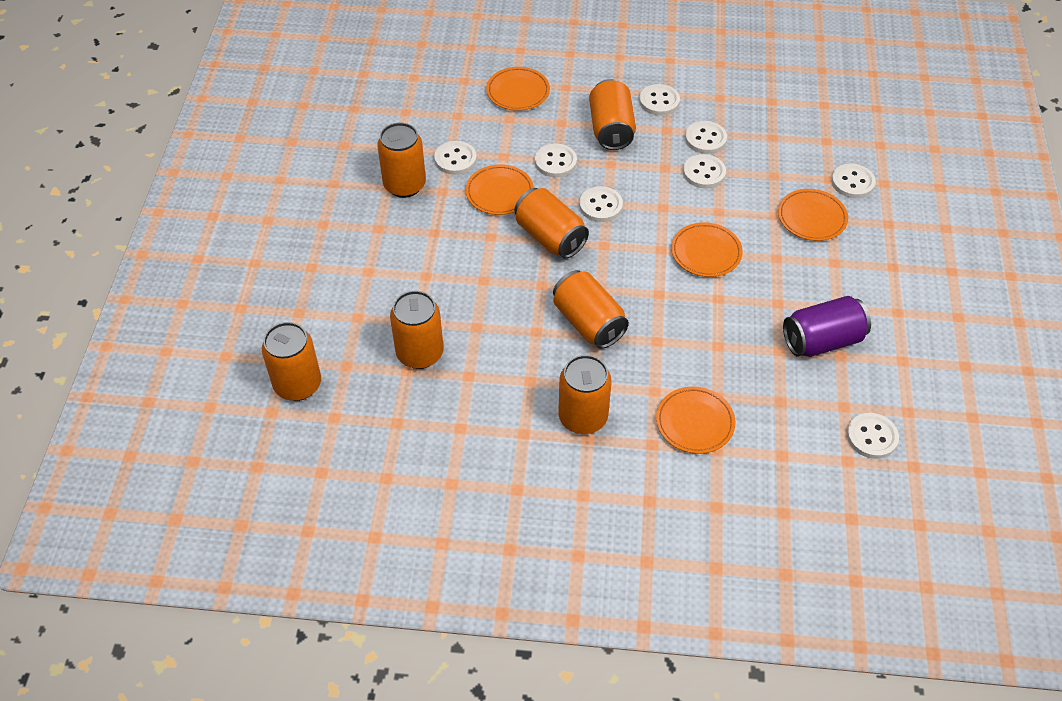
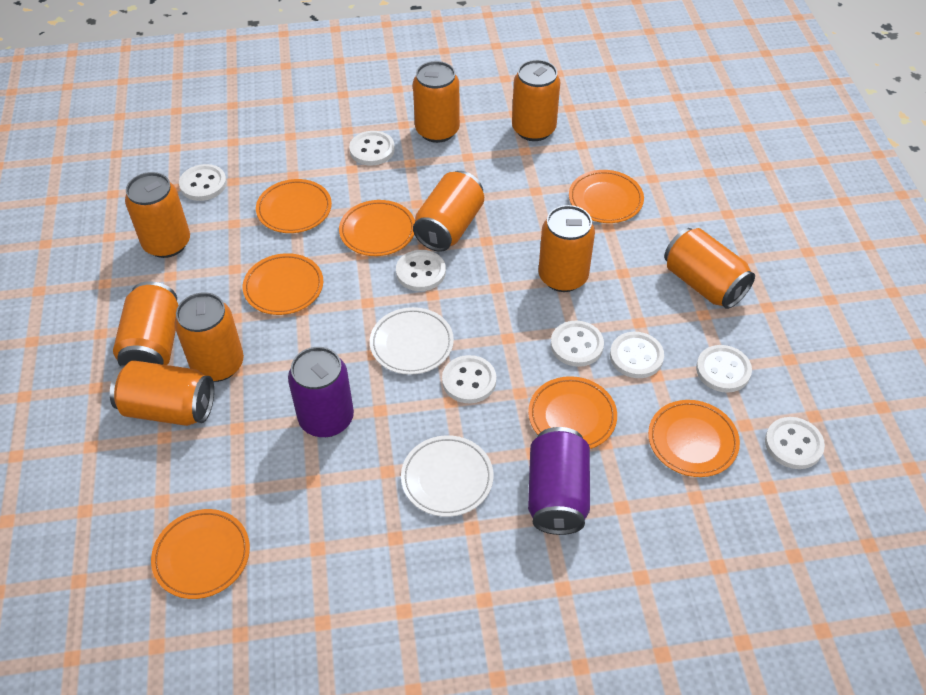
orange can: [262,322,321,401] [377,122,426,198] [390,291,444,369] [514,188,589,259] [553,270,629,349] [558,355,612,434] [589,79,636,150] = 7 -> [110,360,214,426] [113,281,178,366] [125,172,190,258] [174,292,244,382] [413,61,460,143] [413,171,484,252] [512,60,560,141] [538,205,595,292] [664,228,755,309] = 9
orange plate: [466,164,534,215] [486,67,550,111] [656,386,735,454] [671,222,743,277] [778,189,848,241] = 5 -> [151,509,250,599] [243,253,323,315] [256,179,332,233] [339,200,415,256] [528,376,617,449] [569,170,644,223] [648,400,740,477] = 7
purple can: [783,296,871,357] = 1 -> [288,347,354,437] [528,427,590,535] = 2
white plate: none = 0 -> [370,307,454,375] [401,435,493,517] = 2

